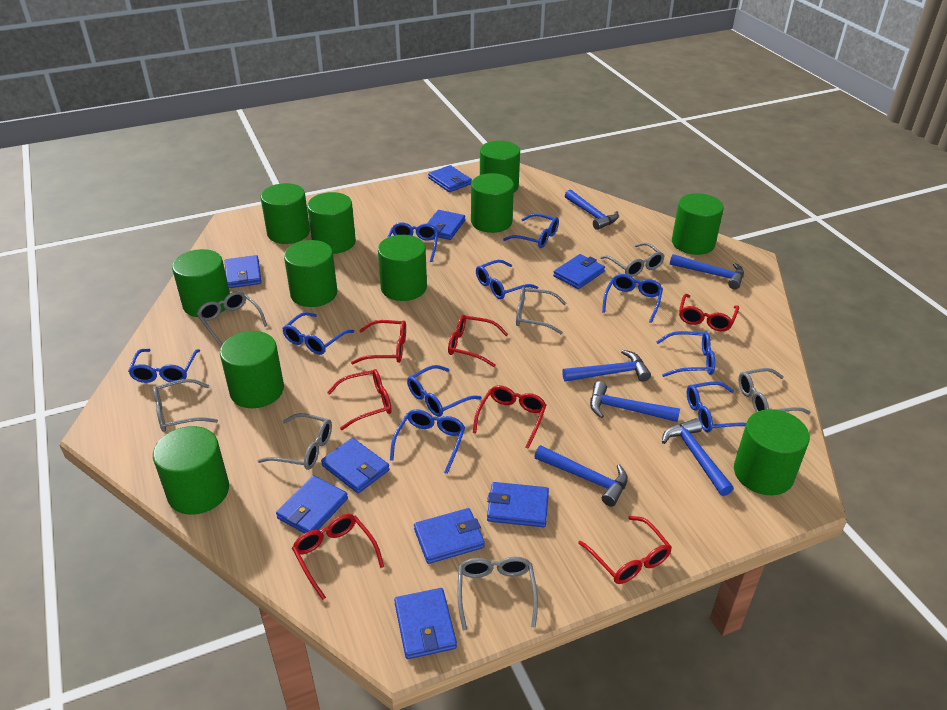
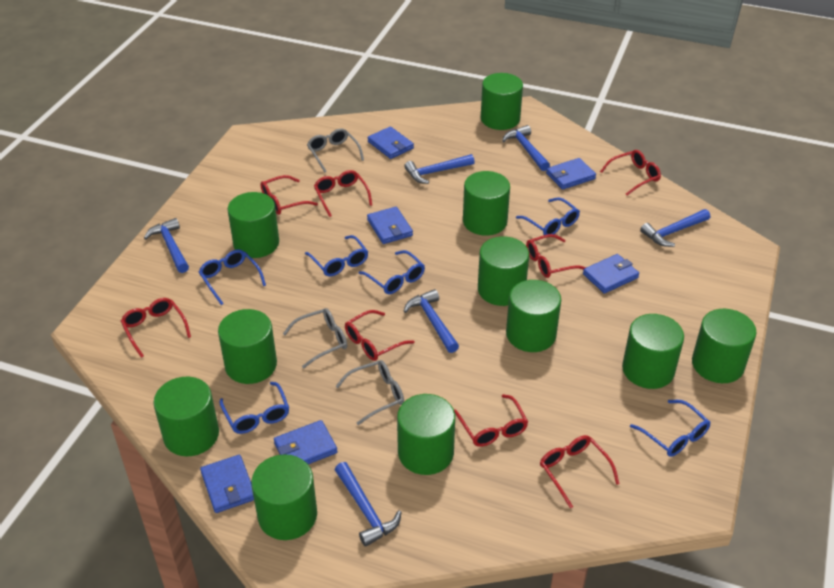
blue glasses: [128,349,200,383] [282,312,354,355] [387,222,438,262] [390,409,465,474] [407,365,482,417] [476,260,538,299] [503,213,559,248] [602,274,663,323] [656,331,715,377] [687,381,746,432] = 10 -> [199,249,266,305] [219,382,289,434] [305,235,368,276] [359,250,425,294] [516,197,580,235] [630,400,711,457] = 6
blue wallet: [225,255,261,288] [276,476,348,533] [321,438,389,493] [394,588,457,659] [414,508,485,564] [427,210,465,240] [428,165,472,192] [487,482,549,527] [553,254,605,289] = 9 -> [200,455,254,513] [274,420,337,464] [367,207,413,244] [368,126,414,159] [546,158,596,190] [583,254,639,294] = 6
grey glasses: [153,379,218,432] [197,291,267,346] [258,413,332,470] [458,557,538,630] [516,287,566,334] [600,242,665,277] [738,368,811,414] = 7 -> [283,308,347,369] [307,128,364,173] [335,360,404,425] = 3
red glasses: [292,514,384,600] [327,369,392,430] [351,320,406,364] [448,315,508,367] [473,385,547,448] [578,516,672,584] [679,294,739,331] = 7 -> [121,298,191,358] [260,175,318,215] [314,170,372,217] [345,310,415,361] [454,394,528,447] [526,234,587,278] [540,435,620,508] [600,150,661,195] = 8

